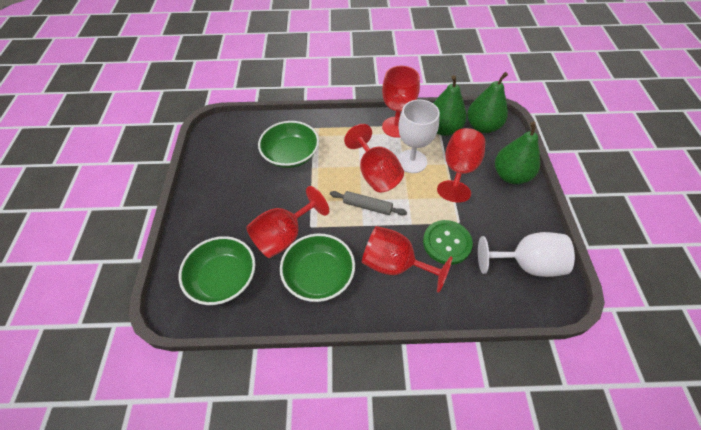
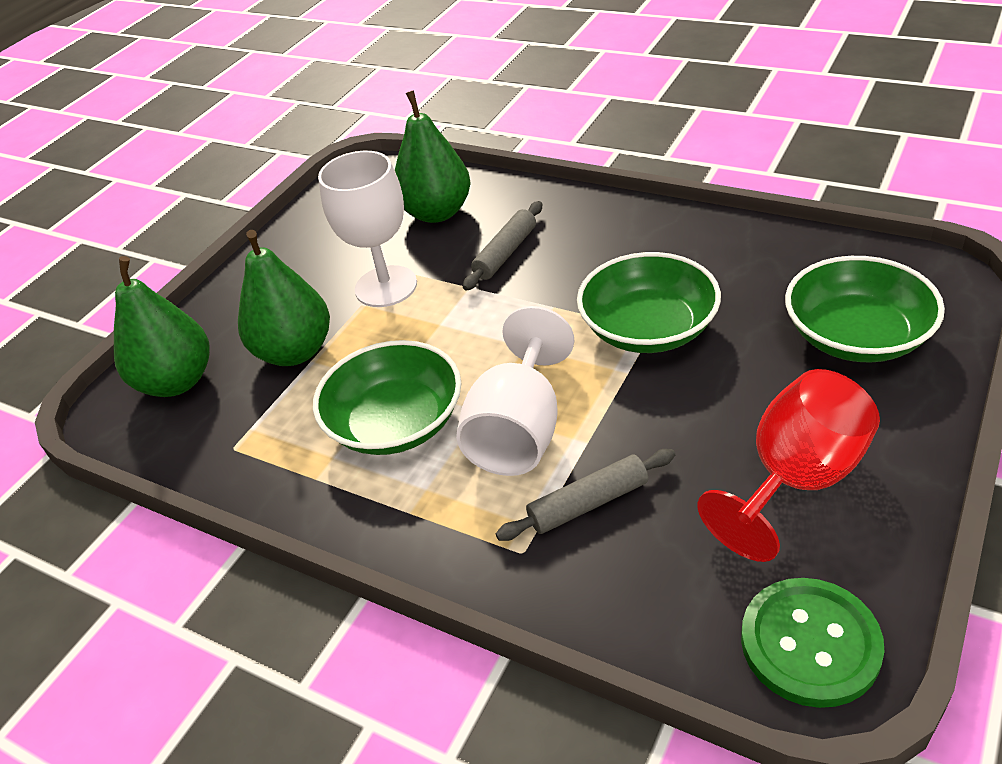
grey rolling pin: [330,191,407,216] = 1 -> [463,201,542,291] [496,449,675,541] = 2
red goblet: [246,186,329,258] [344,124,404,192] [362,226,452,293] [382,66,420,138] [437,128,485,202] = 5 -> [697,369,880,562] = 1

